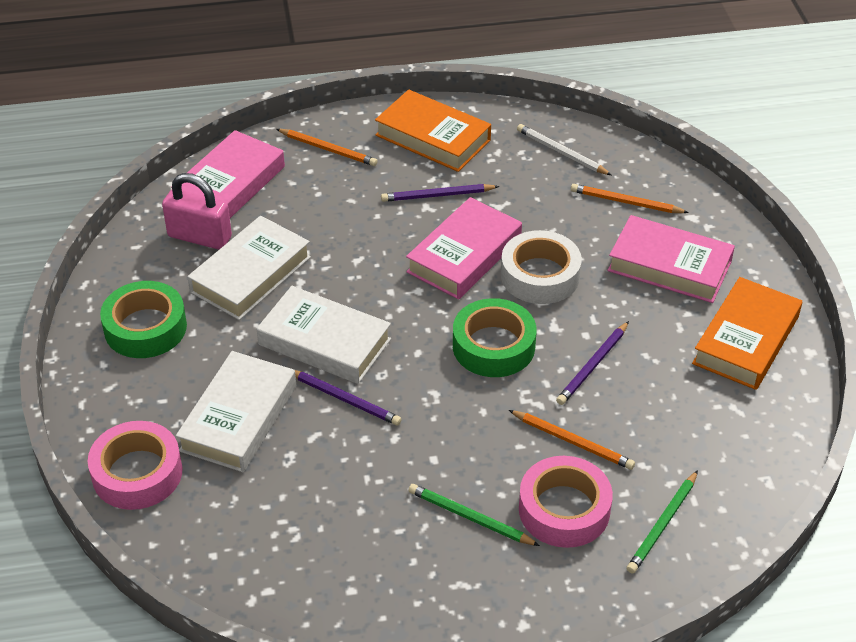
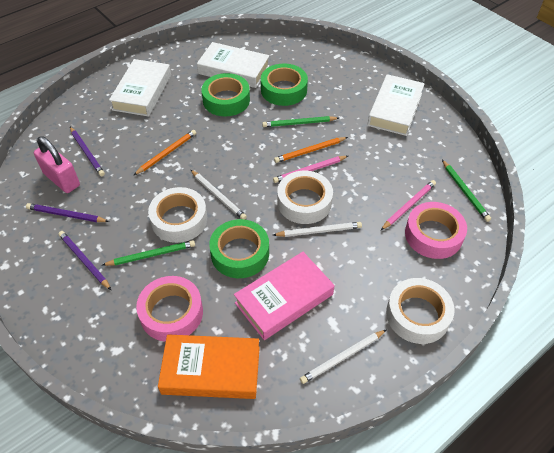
green pencil: [408,484,540,546] [627,470,698,574] = 2 -> [103,240,195,266] [262,116,339,127] [442,160,491,222] = 3
green tape: [100,281,187,358] [453,298,537,377] = 2 -> [201,73,250,116] [209,219,269,278] [261,63,308,106] = 3
orange book: [375,89,491,172] [692,277,802,390] = 2 -> [158,334,260,399] = 1
orange pencil: [277,129,378,166] [509,410,635,470] [571,184,689,213] = 3 -> [134,130,196,175] [274,137,348,163] = 2
pink book: [171,130,285,218] [406,197,522,300] [607,215,735,303] = 3 -> [234,252,335,340] = 1
pink pencil: none = 0 -> [273,156,348,183] [381,180,436,230] = 2
white pencil: [517,124,611,175] = 1 -> [191,170,247,220] [273,222,362,237] [300,329,387,384] = 3
white tape: [501,230,582,304] = 1 -> [148,187,207,243] [277,171,333,224] [386,278,454,344] = 3

